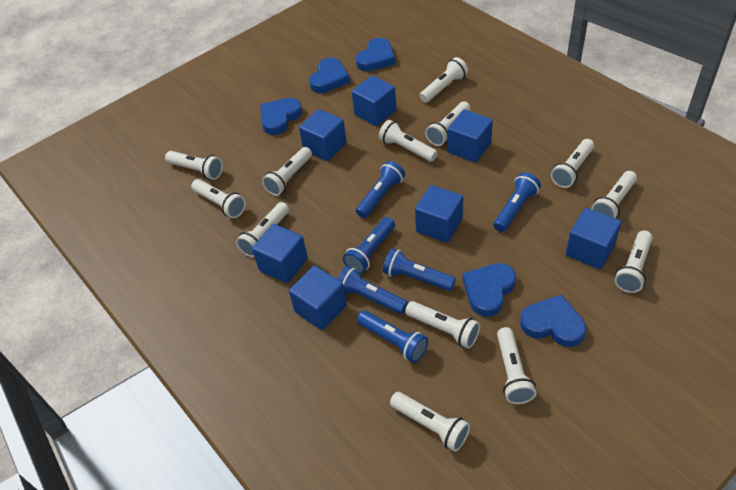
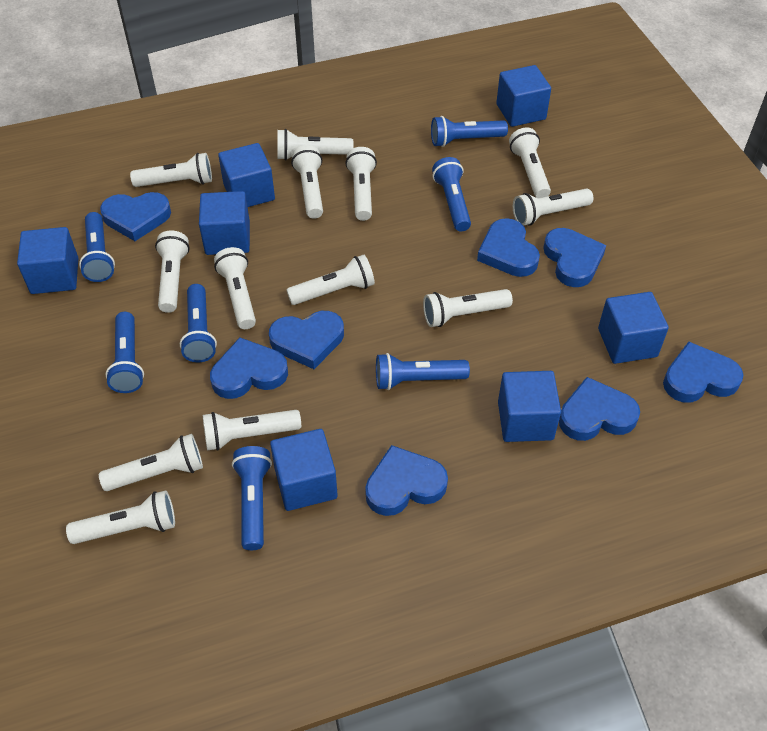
blue flashlight: [338,266,408,314] [343,217,395,274] [356,161,405,218] [357,310,428,363] [383,248,456,291] [493,172,541,232] = 6 -> [79,212,115,282] [105,312,144,393] [180,284,217,363] [232,446,272,550] [376,353,470,390] [431,116,508,147] [432,157,471,231] = 7
blue heart: [260,98,302,135] [309,58,350,93] [356,38,395,71] [462,263,516,317] [520,294,586,347] = 5 -> [100,192,171,241] [210,337,288,399] [269,311,344,369] [365,445,448,516] [477,218,540,277] [543,228,606,287] [559,377,640,441] [663,342,744,403] = 8

